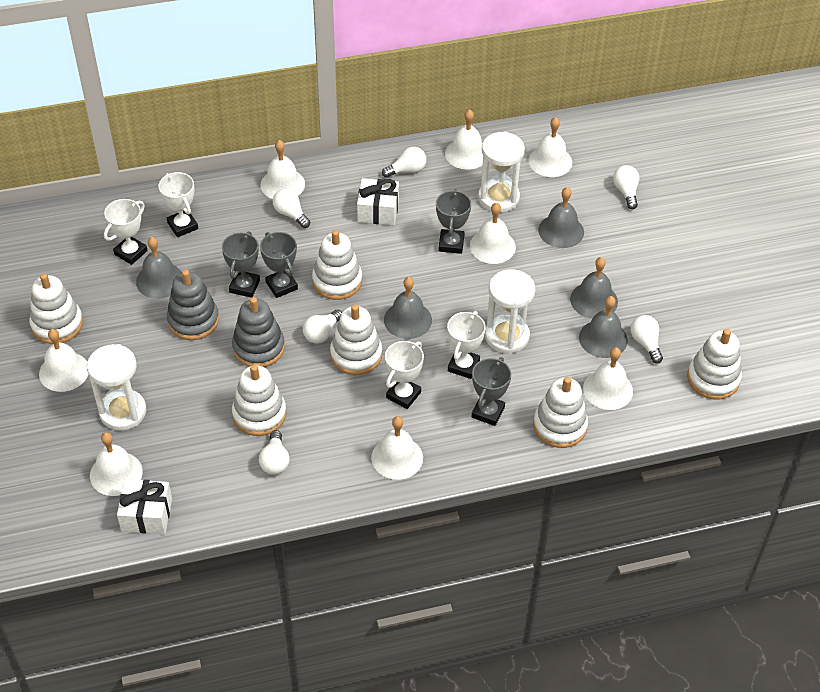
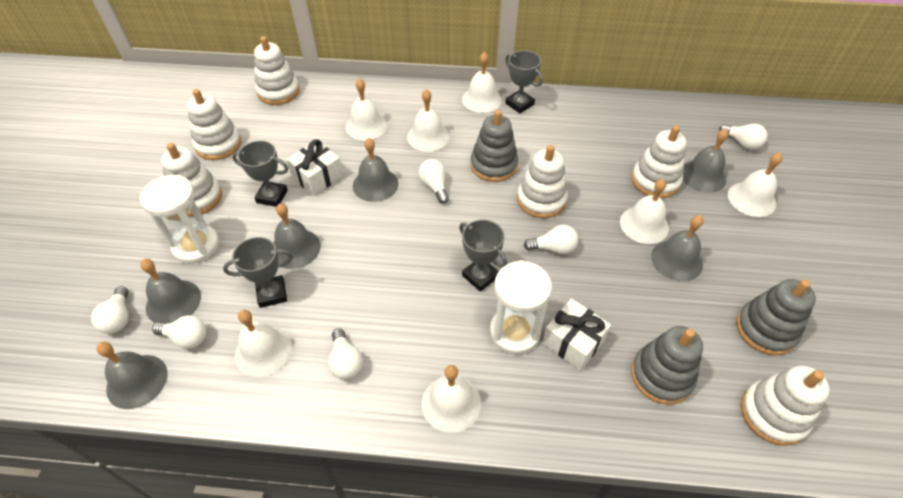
grey bell: [136,237,182,299] [384,277,432,339] [538,187,584,248] [570,257,618,318] [579,296,628,358] = 5 -> [96,342,168,409] [140,259,201,323] [273,203,321,269] [353,138,398,202] [651,215,703,281] [683,129,729,192] = 6
grey stacking toy: [167,270,219,340] [232,297,285,367] = 2 -> [471,110,518,182] [631,326,703,405] [736,279,816,355] = 3
white bell: [39,329,88,392] [90,432,143,496] [261,140,305,199] [371,416,423,480] [445,109,483,170] [470,203,516,264] [529,117,572,177] [583,347,633,410] = 8 -> [235,310,292,377] [346,78,387,140] [407,89,450,152] [422,365,481,433] [462,52,502,113] [620,179,669,244] [728,153,783,217] = 7
white hourglass: [87,344,146,430] [478,132,525,213] [485,269,535,354] = 3 -> [139,175,219,264] [490,260,552,355] = 2
white trophy: [104,199,148,265] [158,172,198,237] [385,341,424,409] [447,311,486,379] = 4 -> none = 0

